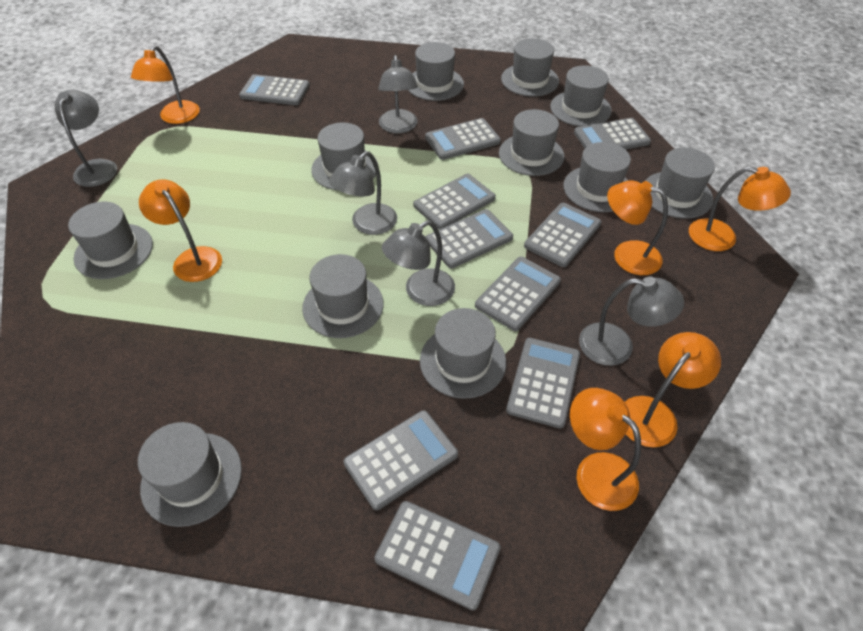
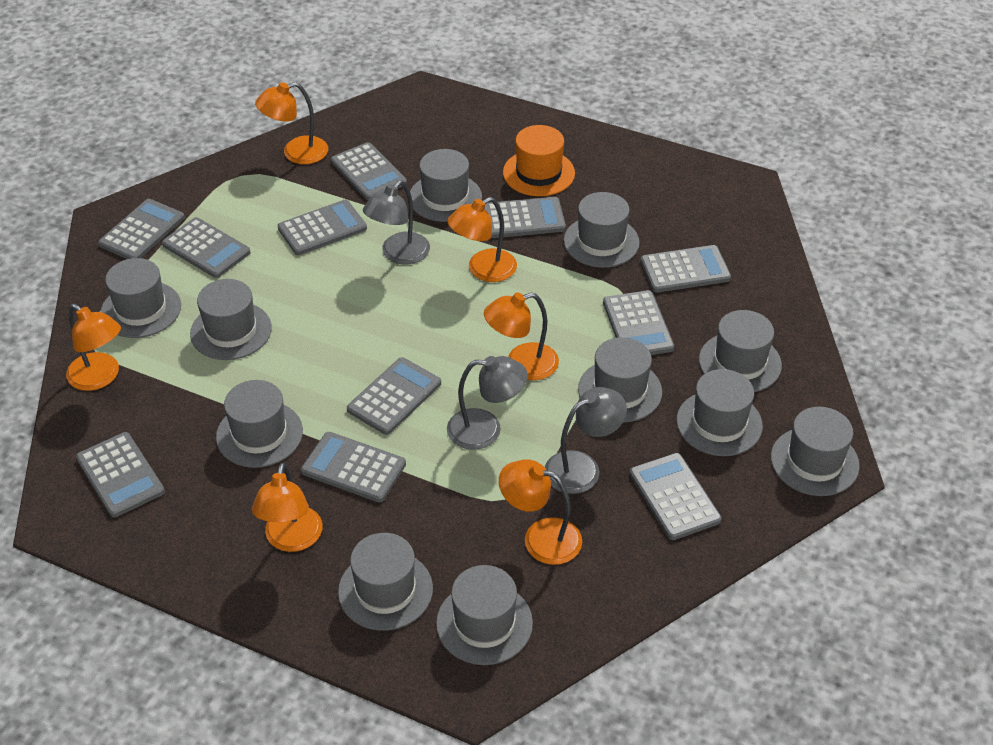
grey calculator: [239,74,310,105] [343,410,458,510] [375,501,500,610] [413,174,496,229] [425,118,501,160] [426,209,513,269] [475,257,561,331] [506,338,580,429] [524,203,601,267] [574,118,651,149] = 10 -> [76,432,165,517] [98,199,185,259] [162,217,251,278] [277,200,367,255] [301,432,406,503] [331,142,407,200] [347,357,441,435] [484,197,566,238] [603,290,674,355] [630,453,722,540] [641,245,731,293] = 11
grey lamp: [55,90,117,187] [329,151,397,235] [378,55,418,133] [382,220,455,306] [579,276,684,366] = 5 -> [363,181,430,264] [447,356,528,450] [545,387,627,494] = 3
orange hat: none = 0 -> [503,125,575,196] = 1

